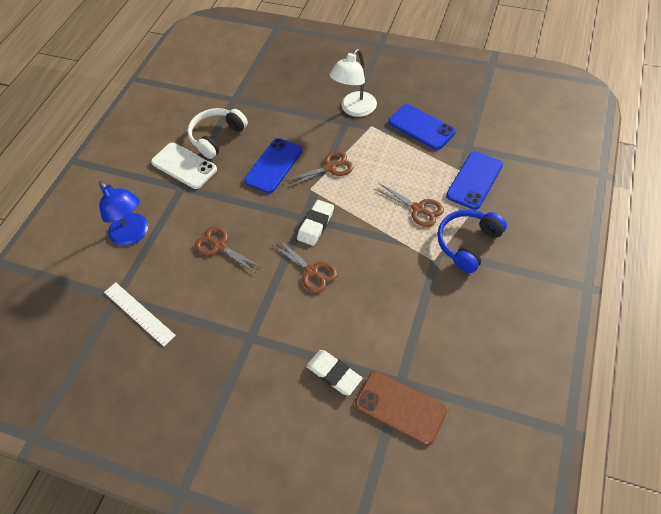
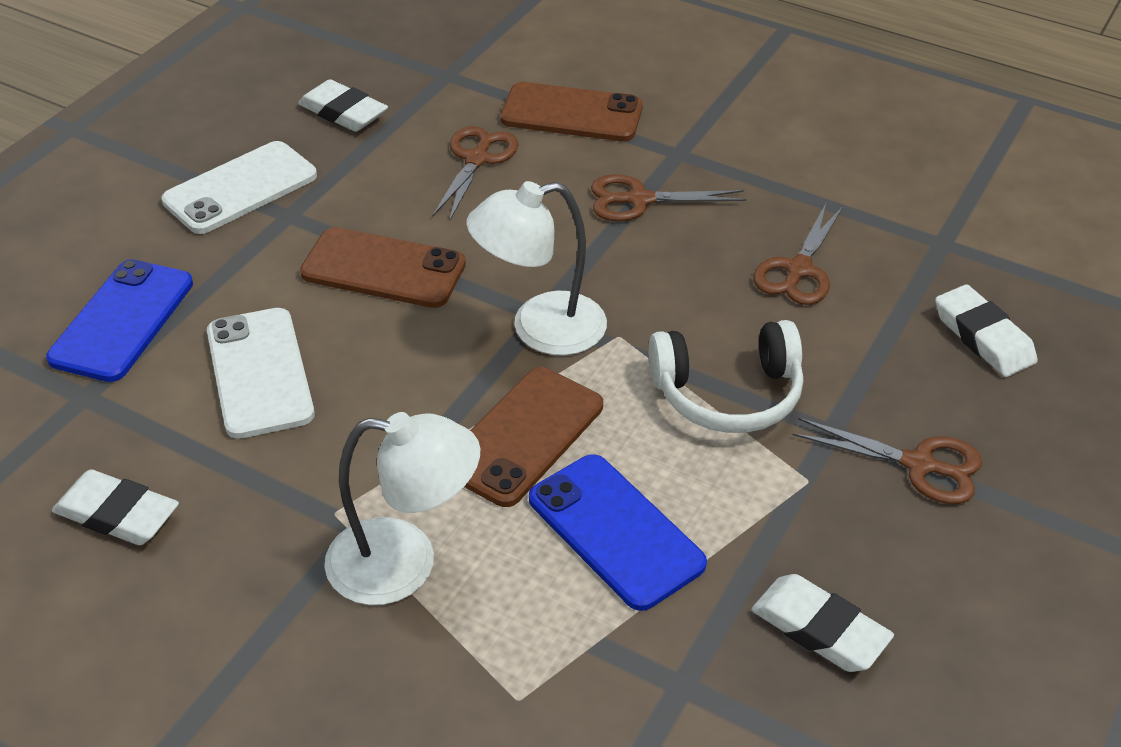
blue headphones: [437,210,507,273] = 1 -> none = 0
blue lamp: [99,181,148,246] = 1 -> none = 0
blue phone: [244,138,302,193] [389,104,456,150] [446,151,503,210] = 3 -> [46,259,193,382] [529,454,707,611] = 2
brown phone: [355,372,447,445] = 1 -> [300,227,466,308] [464,367,603,507] [500,82,643,141] = 3
white eraser: [297,200,334,246] [306,350,363,395] = 2 -> [52,469,179,545] [298,79,388,132] [751,574,894,672] [935,284,1038,377] = 4
white lamp: [330,49,377,117] = 1 -> [324,412,480,605] [466,181,607,356] = 2
white phone: [151,143,217,189] = 1 -> [161,141,317,234] [207,308,315,439] = 2
white ruler: [104,282,176,346] = 1 -> none = 0

